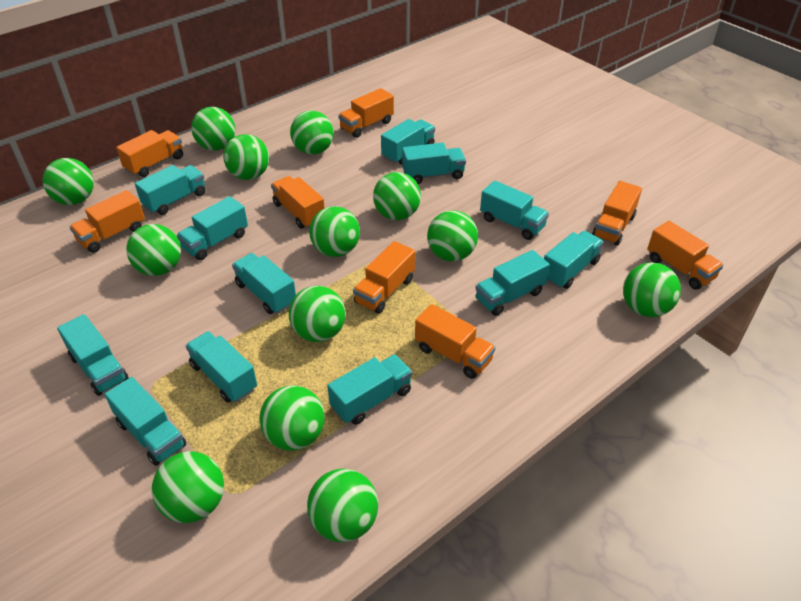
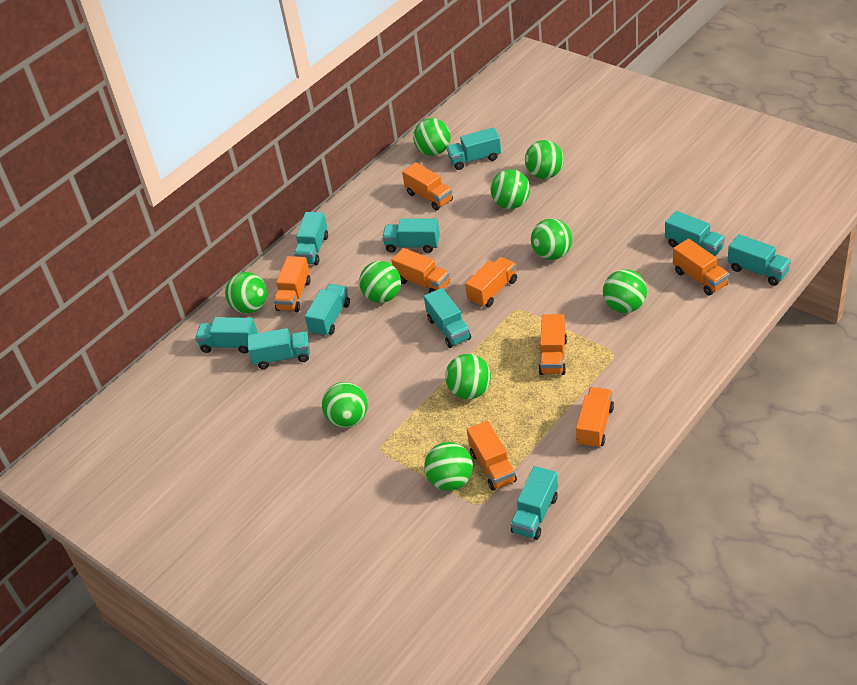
green ball: [42,158,94,205] [126,224,181,276] [152,451,224,523] [191,107,235,151] [223,134,269,180] [259,385,325,451] [289,286,346,342] [290,111,334,155] [307,469,378,542] [309,206,360,257] [373,172,421,220] [427,210,478,261] [623,262,681,317] = 13 -> [225,272,267,314] [322,382,368,428] [359,261,401,303] [413,118,451,156] [424,442,473,491] [445,354,491,399] [490,169,530,209] [525,140,564,179] [531,218,572,260] [603,269,647,313] = 10
turquoise truck: [57,314,128,396] [105,377,186,466] [135,165,205,215] [177,196,248,260] [185,331,257,403] [232,253,296,314] [327,354,412,425] [381,119,435,165] [402,142,466,184] [475,250,550,316] [480,180,549,240] [544,231,604,289] = 12 -> [195,317,258,354] [248,328,310,369] [294,212,328,265] [305,284,350,337] [382,218,440,253] [424,288,471,348] [447,127,501,170] [510,466,558,540] [665,211,725,256] [728,234,791,286] = 10

